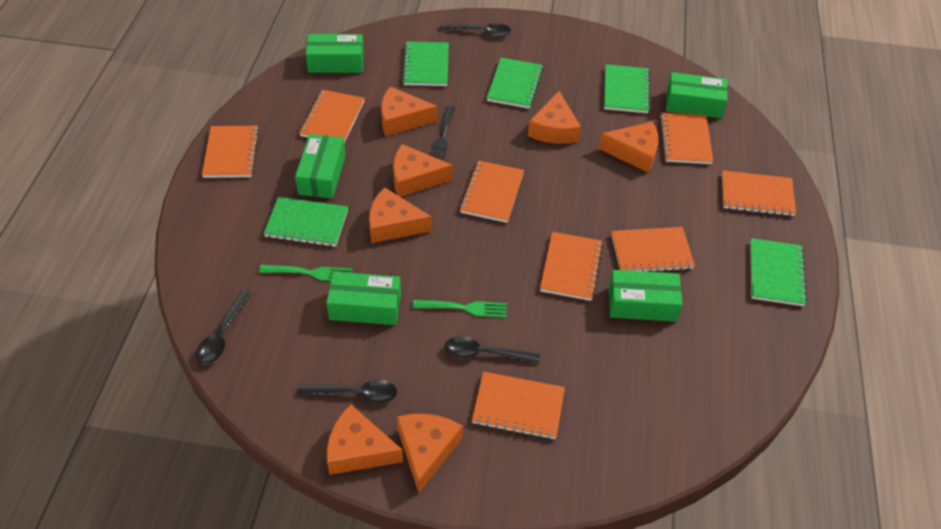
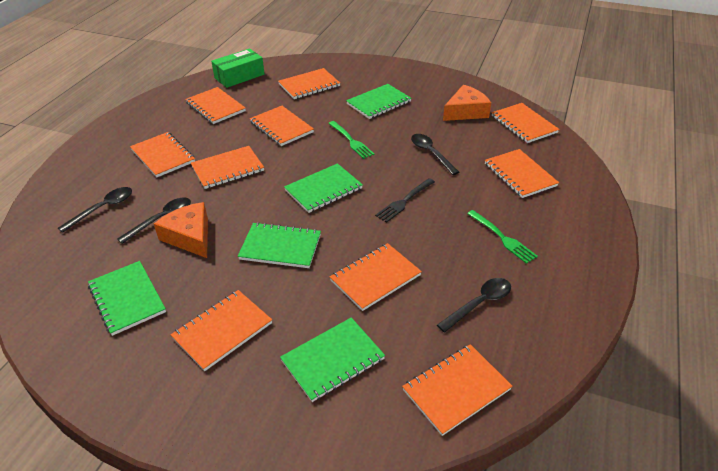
green box: [295,134,345,199] [306,34,364,73] [326,272,401,325] [609,270,683,322] [666,72,728,118] = 5 -> [211,48,265,88] = 1
orange cheese: [327,404,403,475] [369,187,432,243] [381,86,437,136] [393,144,453,197] [397,414,463,493] [528,91,581,144] [598,122,659,173] = 7 -> [154,202,208,258] [443,85,491,121] = 2
orange notebook: [202,126,259,178] [299,90,365,143] [460,160,524,223] [472,372,565,440] [540,232,603,301] [611,227,695,272] [660,112,713,164] [722,170,796,216] = 8 -> [130,132,195,177] [171,290,272,371] [185,87,246,124] [191,146,264,189] [250,106,314,146] [278,68,340,99] [330,243,422,311] [402,344,512,436] [485,149,559,198] [492,103,559,143] = 10

